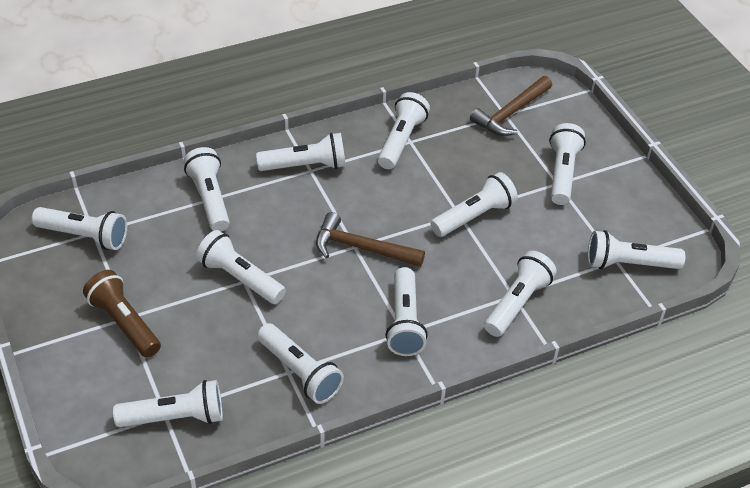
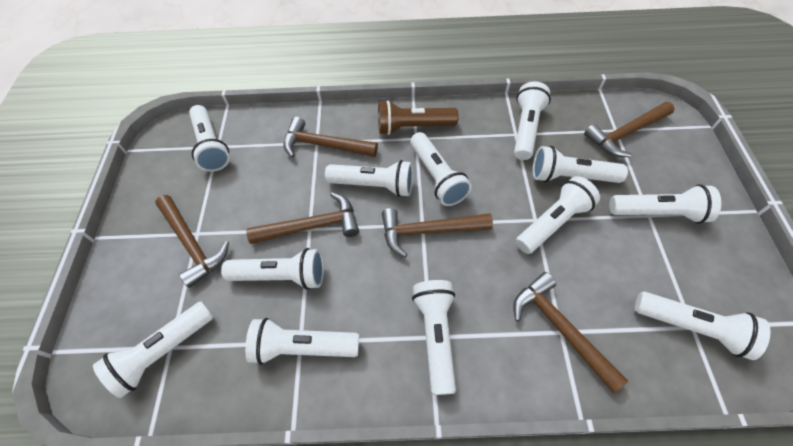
brown hammer: [316,212,425,267] [470,76,552,136] = 2 -> [155,195,229,288] [246,193,359,244] [283,117,378,158] [382,208,493,258] [513,272,628,393] [584,102,675,157] = 6

